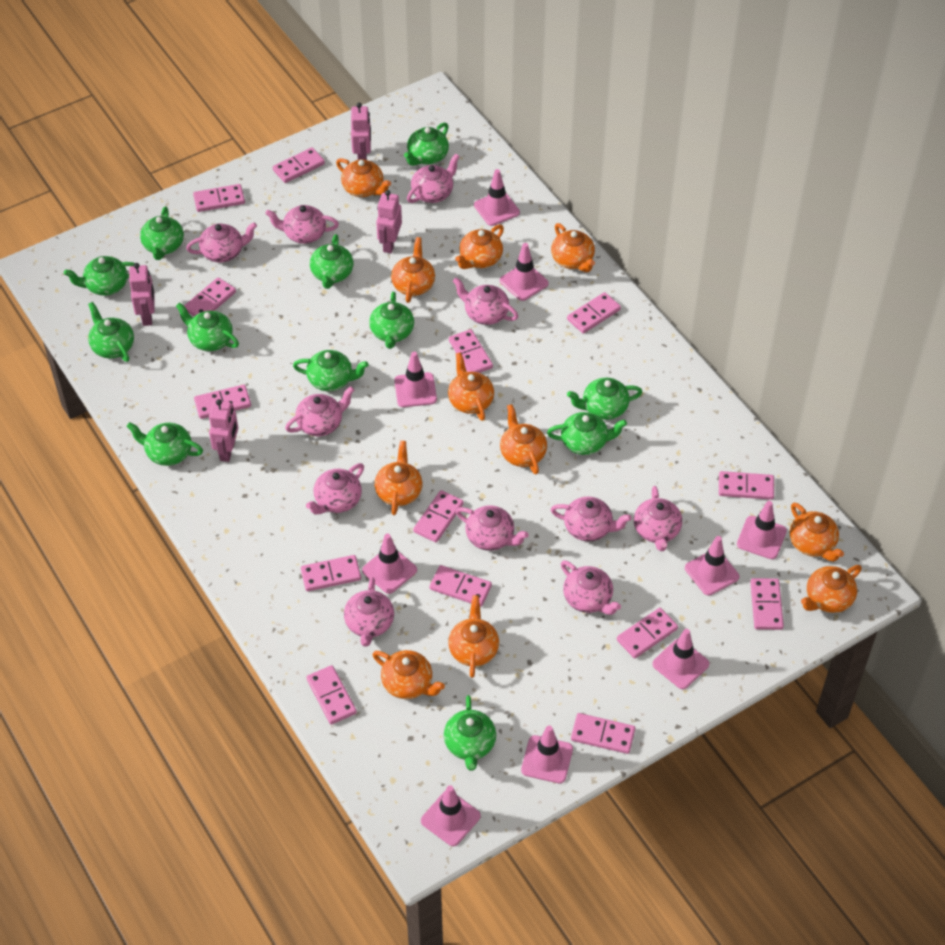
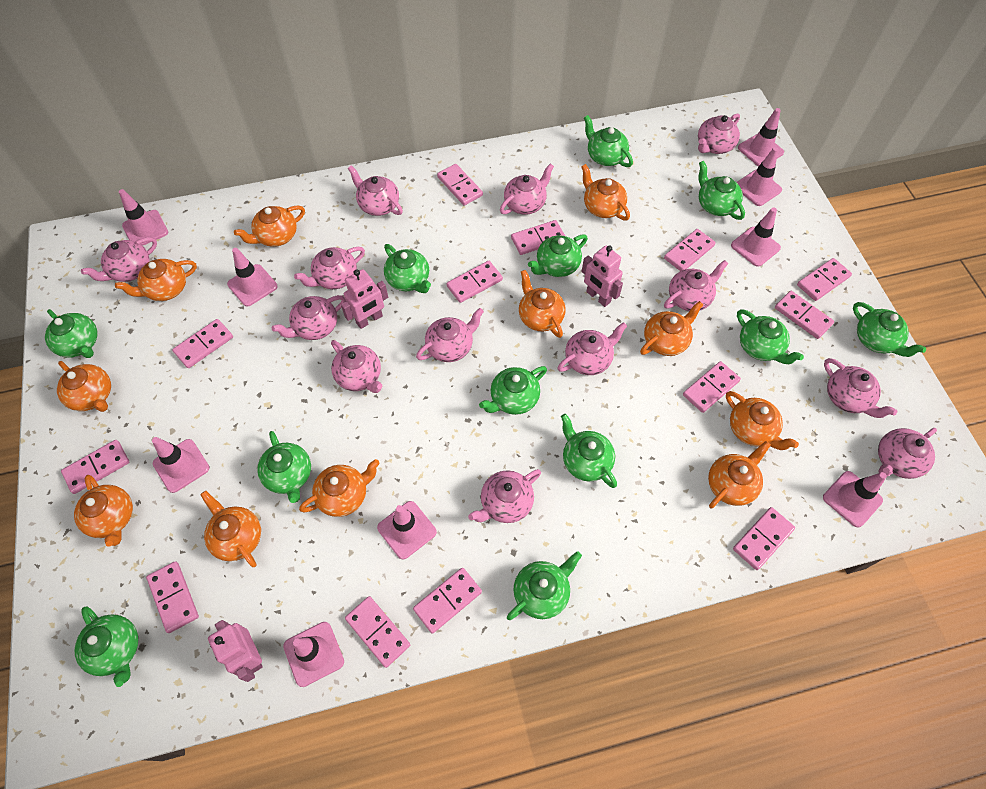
pink domino: [184,277,236,316] [193,184,245,212] [194,385,251,419] [273,147,325,183] [301,555,361,591] [306,665,357,724] [413,490,464,543] [430,565,492,607] [449,329,493,373] [567,292,621,334] [571,713,635,754] [617,608,678,658] [719,471,774,500] [750,578,784,630] = 14 -> [61,440,129,494] [146,561,199,633] [172,319,233,368] [345,596,410,668] [413,568,482,634] [437,164,483,206] [447,261,503,303] [511,220,565,255] [664,229,716,271] [683,361,741,413] [733,507,795,570] [775,291,834,339] [797,258,852,301] = 13
pink robot: [129,263,155,326] [209,399,238,462] [351,103,371,160] [376,190,402,253] = 4 -> [208,620,263,682] [341,269,388,329] [581,245,623,307] = 3
pink teapot: [186,222,257,263] [265,205,339,244] [285,386,354,436] [306,463,364,515] [344,577,394,647] [407,154,460,203] [453,277,518,325] [456,505,529,551] [551,497,632,541] [561,560,621,615] [634,486,682,551] = 11 -> [81,237,157,282] [272,295,345,340] [294,247,365,289] [331,340,382,393] [348,165,403,216] [416,308,484,362] [468,469,541,523] [500,163,554,215] [557,322,627,375] [664,260,728,311] [698,113,740,154] [824,358,897,418] [878,428,937,479] = 13

